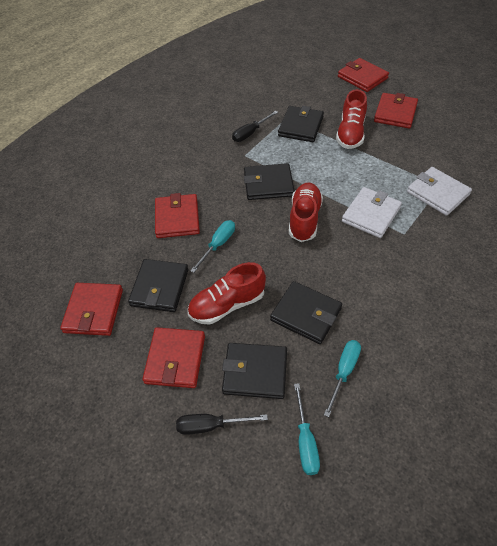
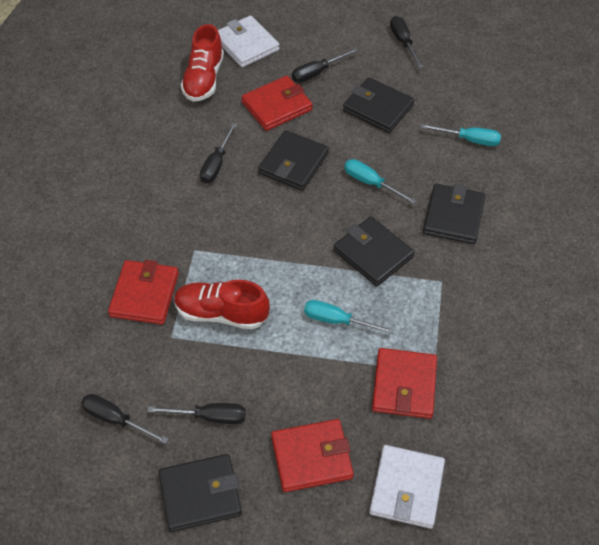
black screwdriver: [176,414,268,435] [232,111,278,142] = 2 -> [81,394,168,444] [147,403,246,424] [200,123,237,184] [292,48,357,83] [390,16,423,68] = 5
red shoe: [188,262,266,325] [289,183,323,242] [336,89,367,149] = 3 -> [174,280,269,330] [181,24,224,102] = 2
red wallet: [60,283,123,336] [142,327,205,388] [155,193,200,238] [338,58,389,92] [374,93,418,129] = 5 -> [108,260,179,325] [242,76,313,131] [271,419,354,492] [372,348,437,419] = 4

